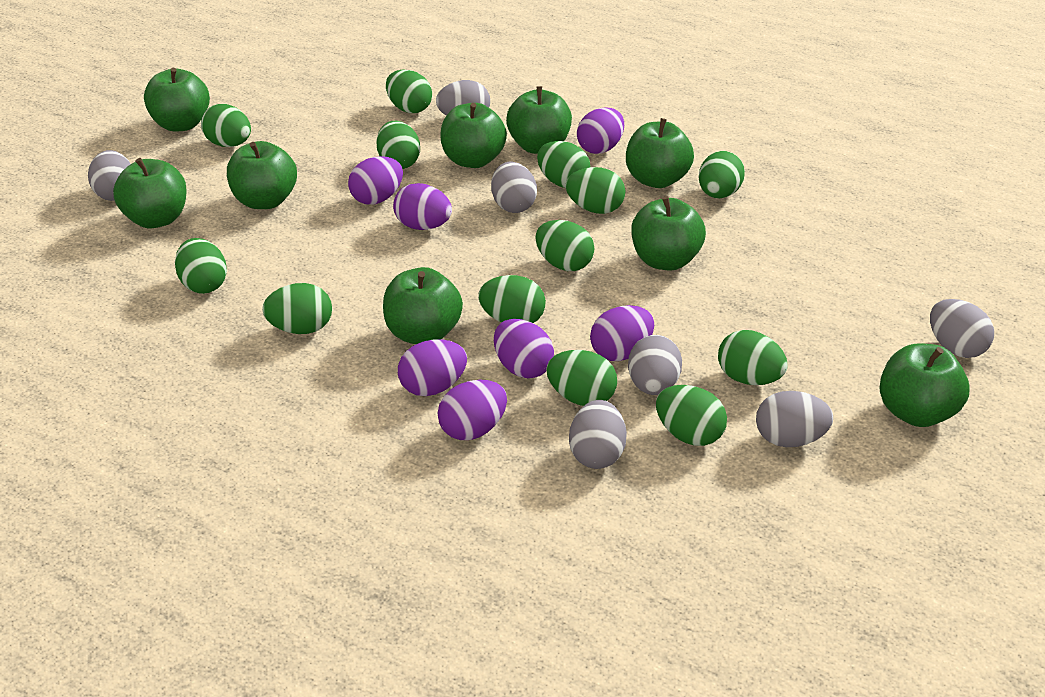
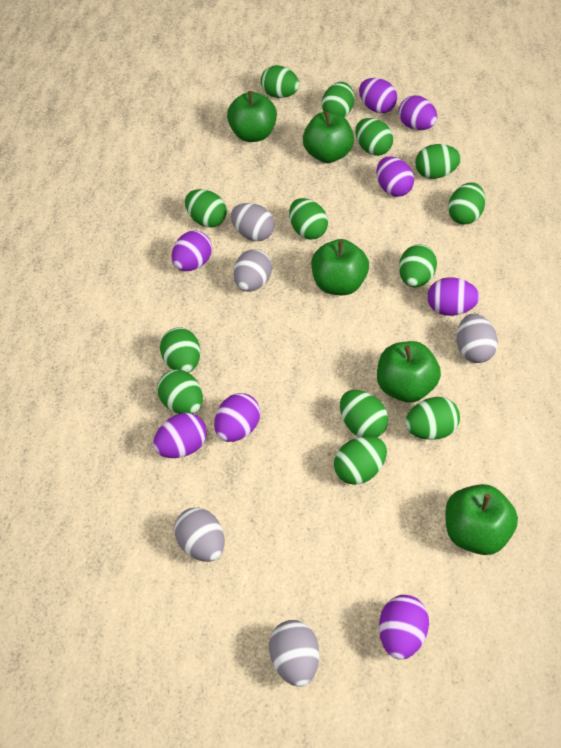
green apple: [113,158,187,228] [144,68,210,131] [227,141,297,209] [383,267,463,344] [441,103,507,168] [506,86,572,154] [626,118,694,188] [631,196,706,271] [879,343,969,427] = 9 -> [227,91,277,142] [303,111,354,163] [311,239,369,295] [377,341,441,403] [445,484,518,555] = 5
grey egg: [88,150,131,201] [436,80,490,115] [491,162,537,213] [569,400,627,469] [628,335,682,395] [756,391,833,447] [930,299,994,358] = 7 -> [174,507,225,562] [231,203,275,241] [234,249,272,292] [269,620,319,687] [457,314,498,363] = 5
purple egg: [348,156,403,205] [393,183,452,230] [398,339,467,396] [438,380,507,440] [494,319,554,378] [577,107,624,154] [590,305,654,361] = 7 -> [153,413,207,458] [172,231,212,271] [214,393,260,442] [359,78,397,113] [377,157,414,197] [379,595,429,660] [399,95,437,130] [427,277,480,316] = 8

